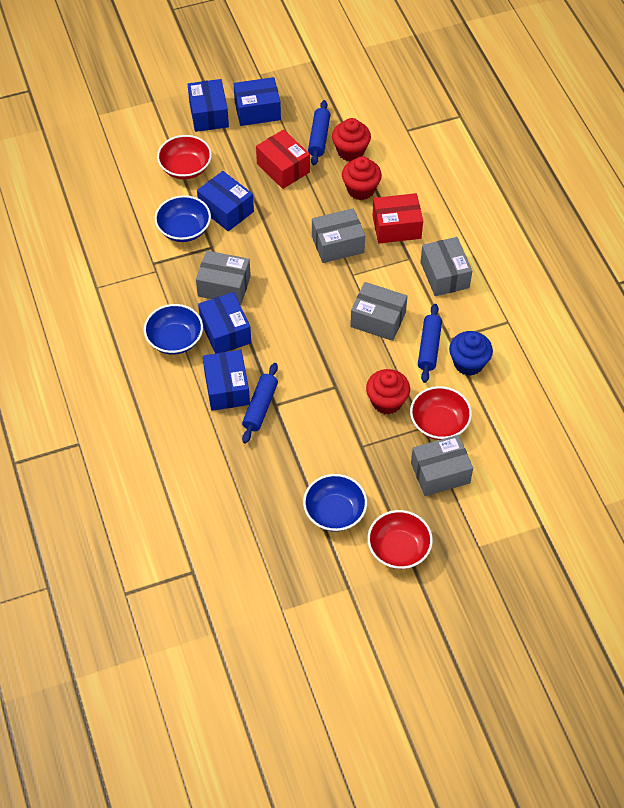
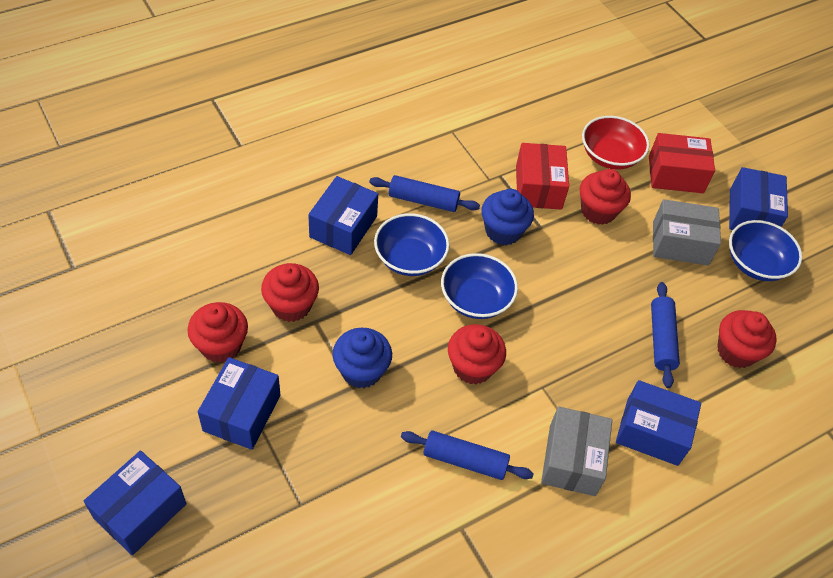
blue cupcake: [449,331,493,376] = 1 -> [332,328,392,388] [481,189,534,245] = 2
grey box: [196,251,251,305] [312,208,365,263] [350,282,408,341] [411,435,473,496] [420,237,472,296] = 5 -> [541,407,612,496] [653,199,721,265] = 2
red bowl: [157,135,212,179] [368,510,433,569] [410,386,472,440] = 3 -> [582,116,649,170] = 1
red cupcake: [332,118,371,162] [342,156,382,200] [366,369,410,415] = 3 -> [187,302,248,363] [261,263,319,322] [448,324,506,384] [580,169,631,225] [717,310,777,368] = 5

